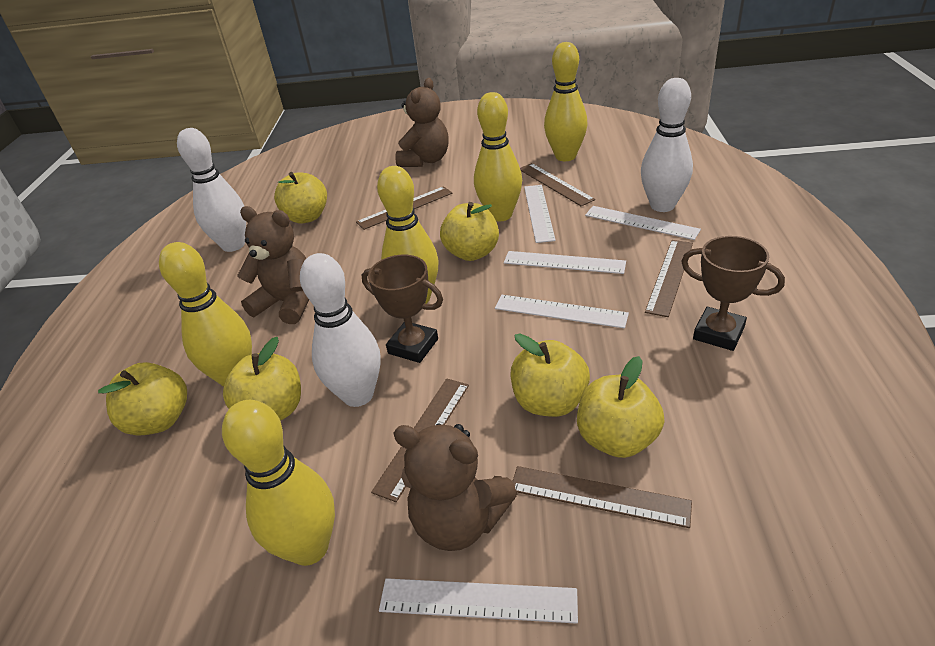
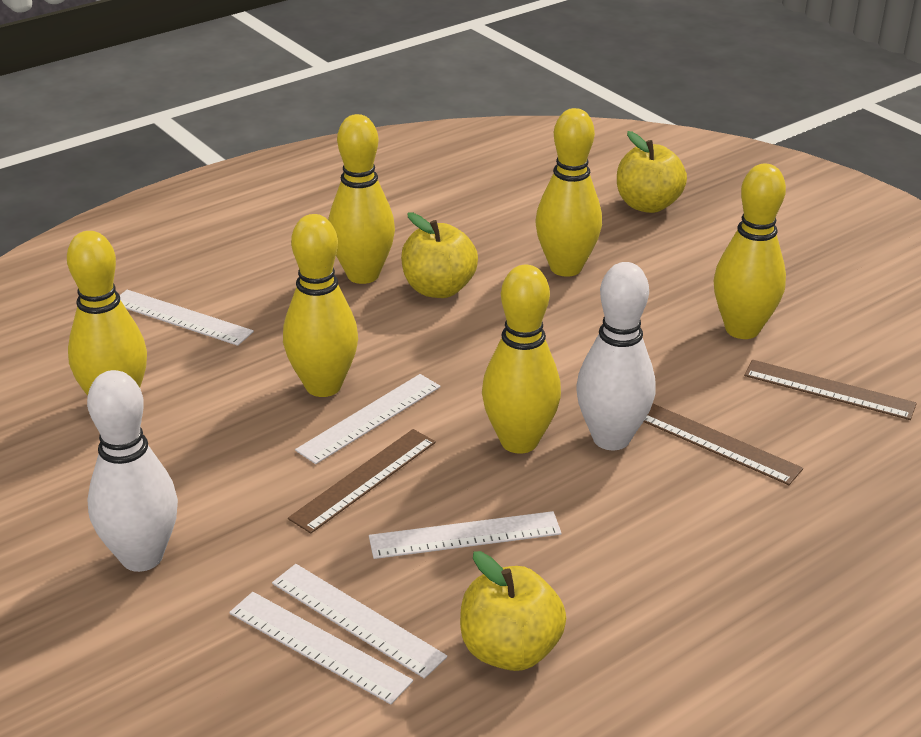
brown ruler: [356,186,452,230] [371,379,469,502] [513,466,692,528] [520,163,595,206] [645,240,693,317] = 5 -> [288,429,436,534] [644,404,803,485] [744,360,917,420] = 3
brown teddy bear: [237,206,309,324] [394,424,517,551] [395,78,448,167] = 3 -> none = 0
brown trophy: [362,255,443,363] [681,236,785,351] = 2 -> none = 0
white bowling pin: [177,128,246,252] [300,253,381,407] [641,78,693,212] = 3 -> [87,370,178,572] [576,262,655,450] = 2
yellow apple: [98,362,187,435] [223,337,301,421] [274,172,327,224] [440,202,499,261] [511,334,590,417] [577,356,665,458] = 6 -> [401,212,478,298] [460,551,566,671] [617,131,687,213] = 3
yellow bowling pin: [159,242,252,387] [222,400,335,566] [377,166,439,304] [474,92,522,222] [544,42,588,161] = 5 -> [67,231,147,396] [283,214,358,397] [328,114,395,284] [482,265,561,454] [535,108,602,277] [714,164,786,339] = 6

